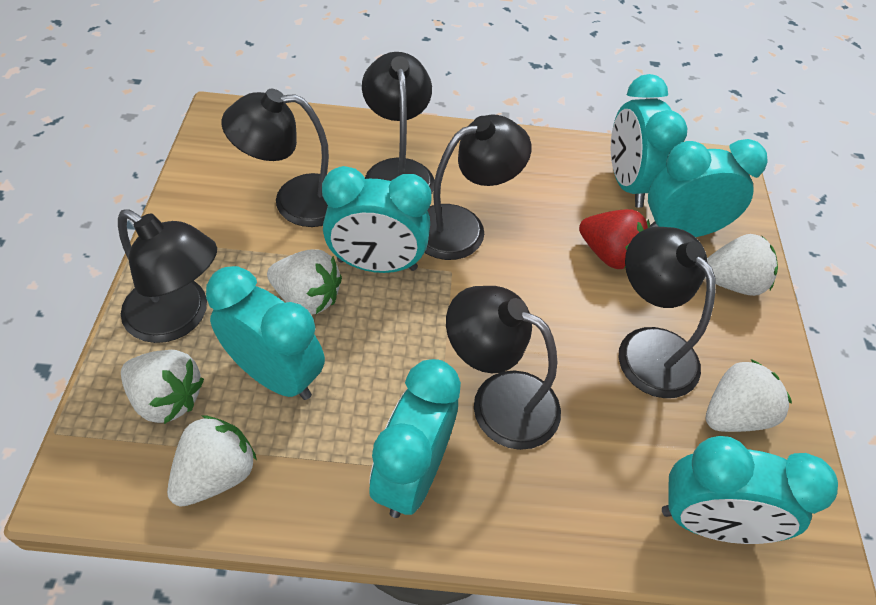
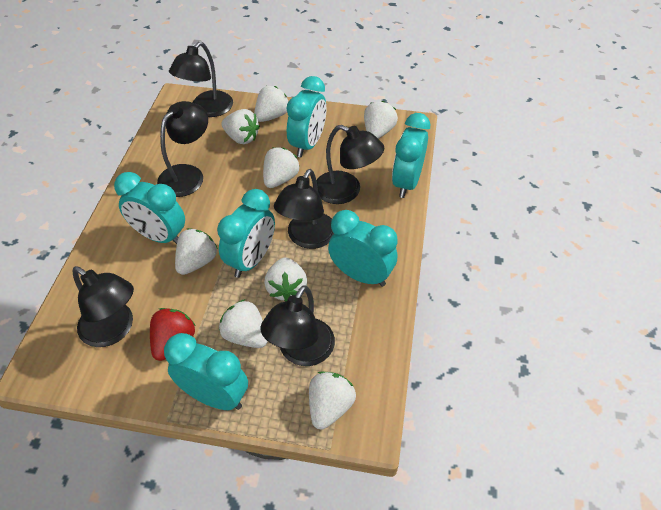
white strawberry: [121,350,204,424] [167,415,257,507] [267,249,342,315] [705,234,778,296] [706,359,792,432] = 5 -> [175,228,218,275] [219,299,268,348] [222,109,260,144] [254,86,288,122] [263,147,300,188] [264,258,307,301] [309,372,356,430] [364,101,398,139] = 8

